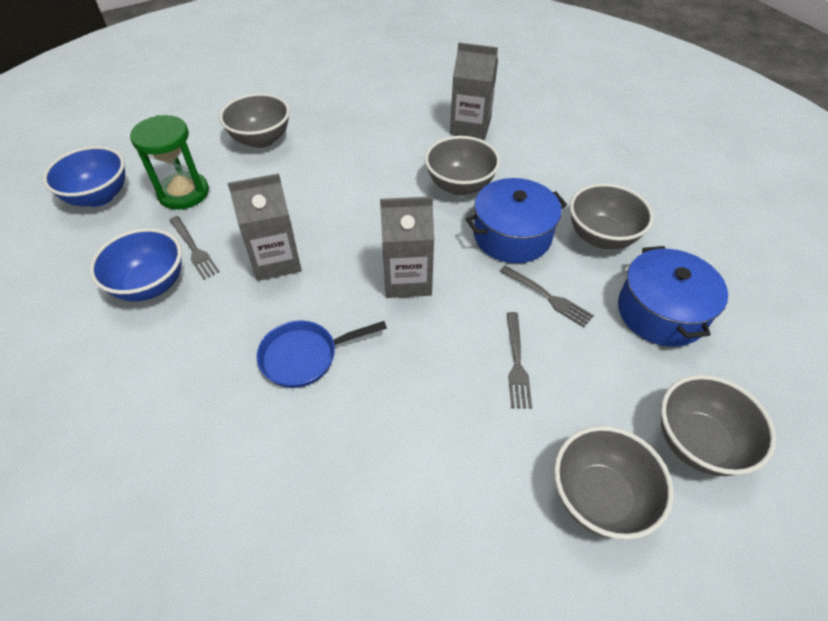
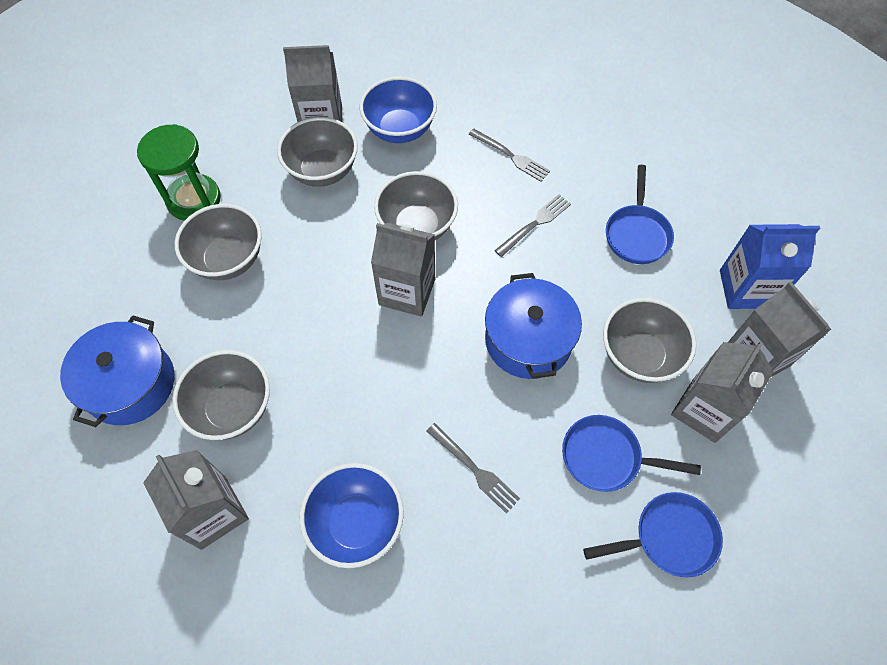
blue carton: none = 0 -> [720,224,820,309] = 1
blue pan: [257,320,387,388] = 1 -> [562,415,701,492] [583,492,723,577] [606,165,674,264] = 3
grey carton: [228,173,302,281] [380,196,434,298] [450,43,498,139] = 3 -> [143,450,249,550] [283,45,342,122] [371,223,435,317] [671,341,773,443] [728,282,831,377] = 5

